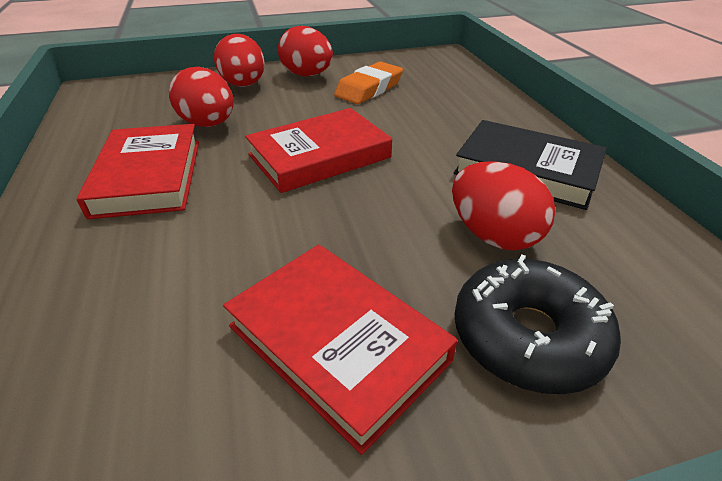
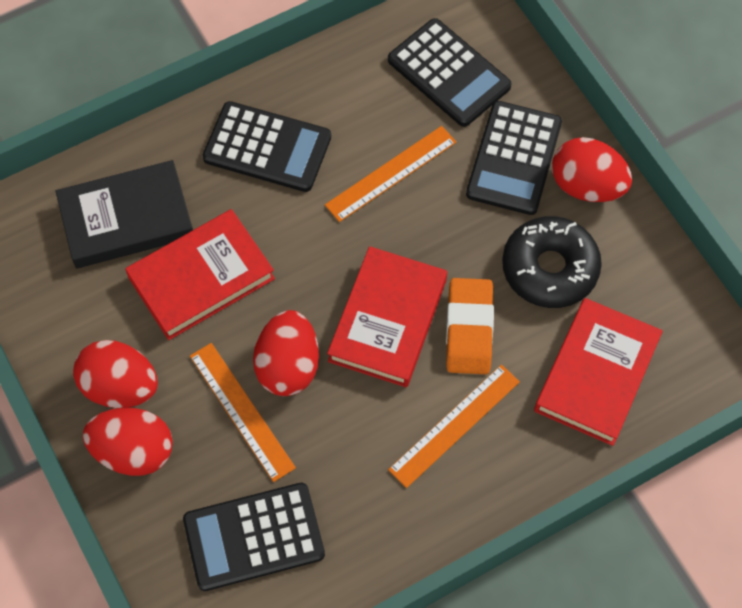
black calculator: none = 0 -> [183,483,325,591] [202,101,331,192] [388,18,512,127] [466,101,562,215] = 4
orange ruler: none = 0 -> [190,343,296,482] [325,126,456,222] [388,365,520,488] = 3

